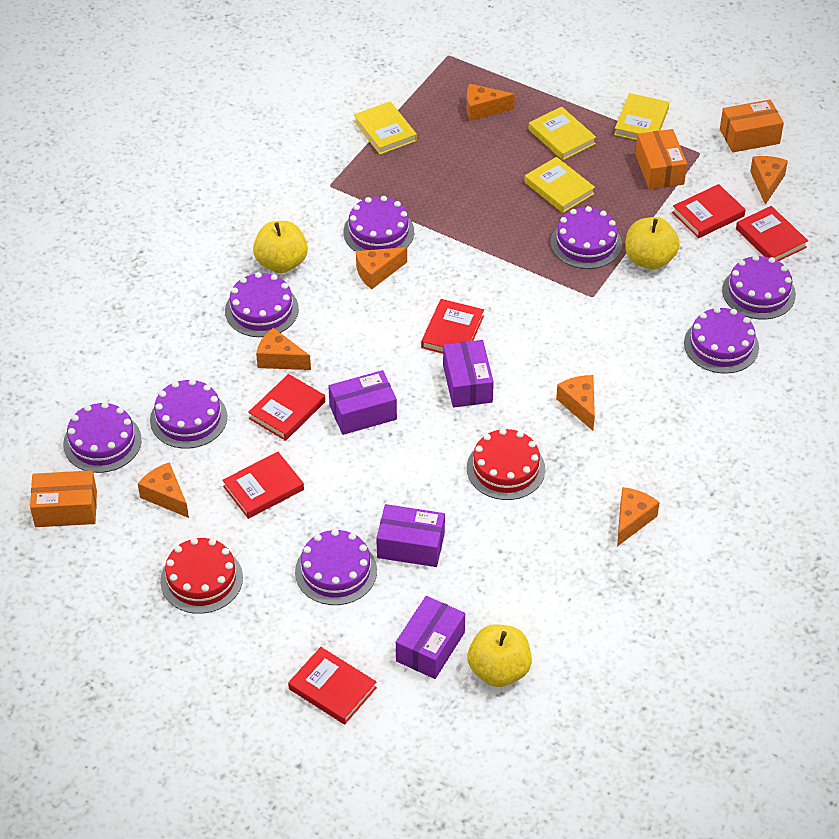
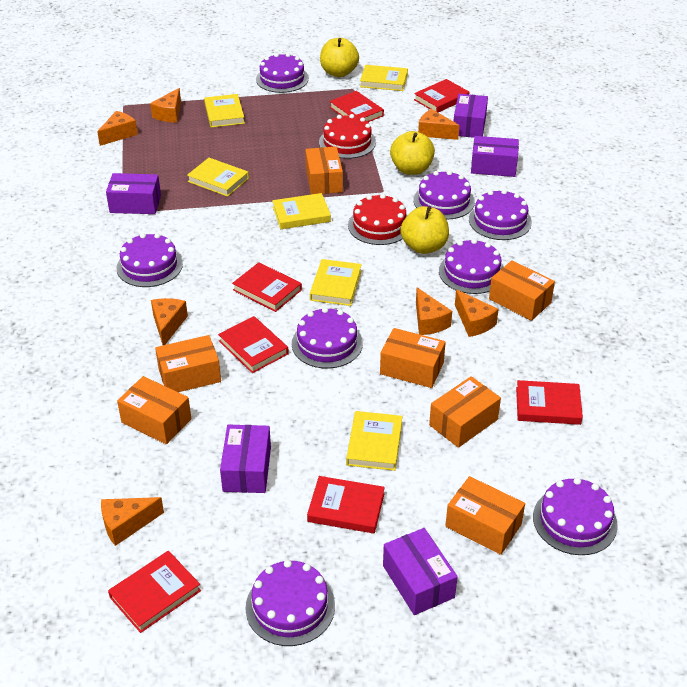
orange box: [30,470,97,527] [635,129,687,189] [720,99,784,153] = 3 -> [117,376,191,445] [155,335,221,392] [305,147,343,195] [380,328,446,388] [429,376,501,448] [445,476,525,555] [489,260,555,321] = 7
purple box: [328,370,397,435] [376,504,445,567] [396,596,465,679] [443,340,494,408] = 4 -> [106,173,161,214] [220,425,271,493] [383,528,458,615] [453,94,488,138] [471,136,519,177] = 5
red book: [222,452,304,519] [248,374,325,441] [288,647,377,725] [421,299,484,353] [672,184,746,238] [736,206,808,261] = 6 -> [108,551,201,633] [218,316,289,373] [232,262,302,312] [307,476,385,534] [330,91,384,122] [414,79,469,113] [516,380,583,425] = 7
yellow book: [354,101,417,154] [524,157,595,213] [528,107,596,160] [614,93,669,140] = 4 -> [187,158,249,197] [204,94,245,128] [272,193,331,229] [310,259,362,306] [346,411,403,471] [360,65,408,91] = 6

